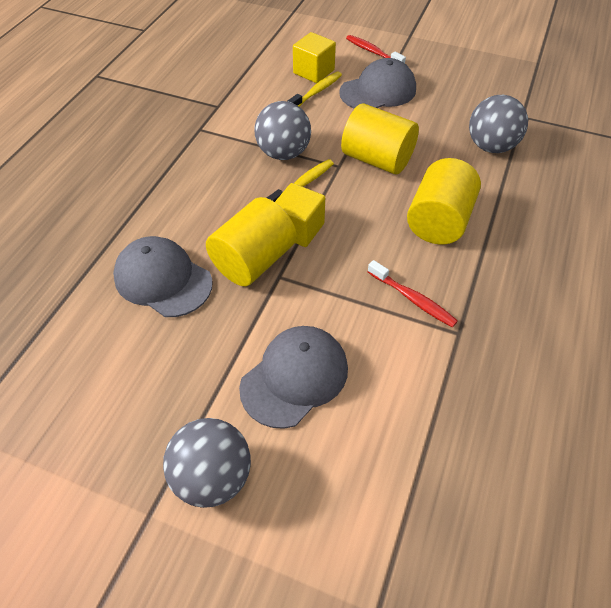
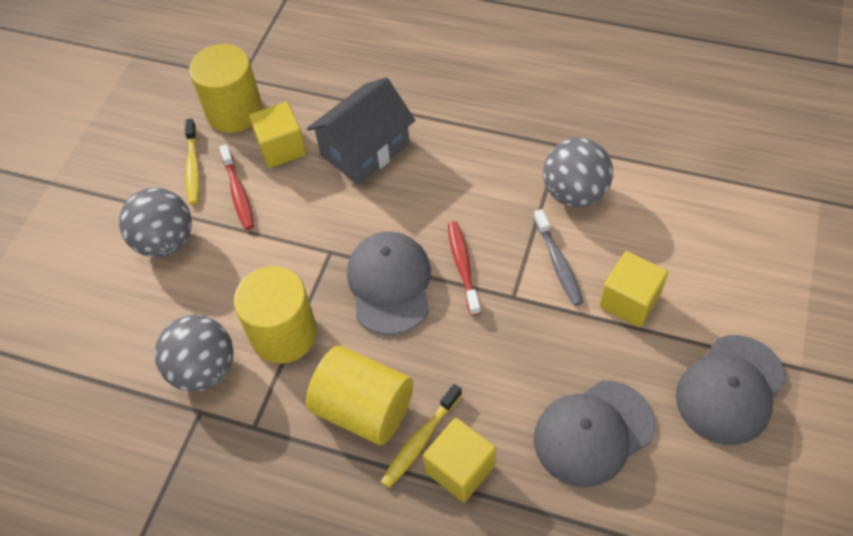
grey house: none = 0 -> [307,77,415,185] = 1
grey toothbrush: none = 0 -> [533,209,583,306] = 1
yellow cube: [275,183,325,247] [293,32,336,83] = 2 -> [249,102,307,168] [423,418,496,502] [599,251,668,328] = 3

